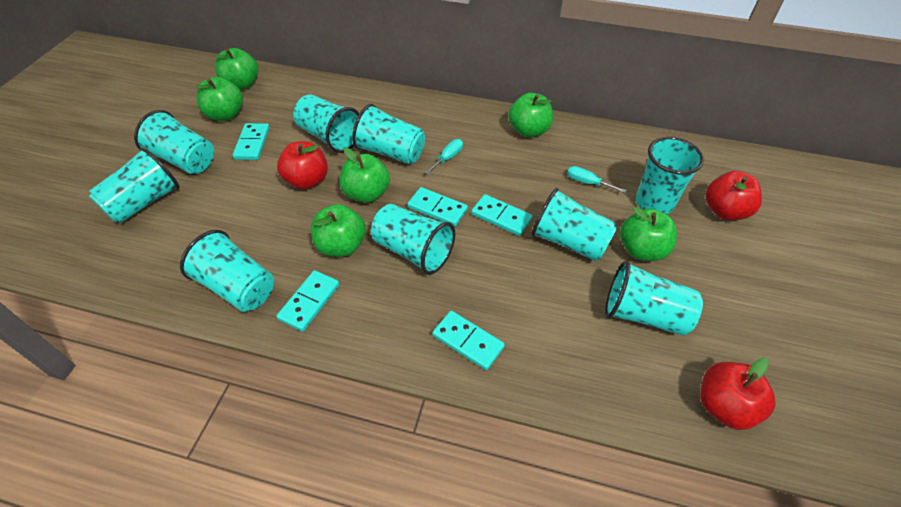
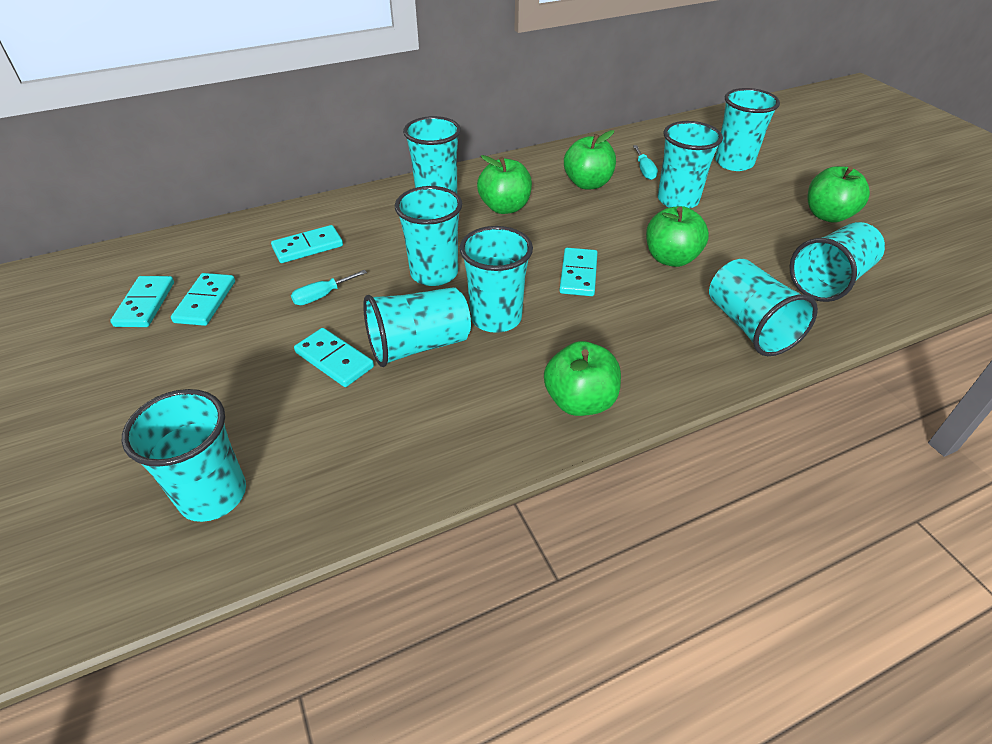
green apple: [195,77,243,121] [214,48,258,90] [311,204,366,257] [340,148,390,203] [508,93,553,138] [620,207,677,261] = 6 -> [477,155,532,214] [544,341,621,416] [564,130,616,190] [646,206,709,267] [807,166,870,223] = 5
red apple: [277,141,328,189] [700,357,776,430] [705,171,762,220] = 3 -> none = 0

